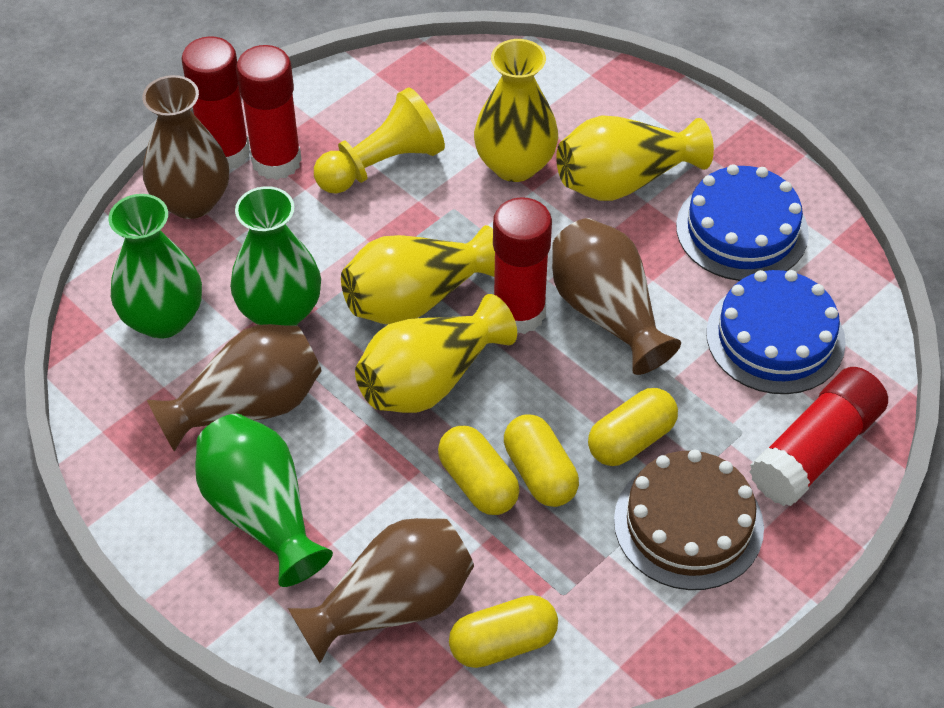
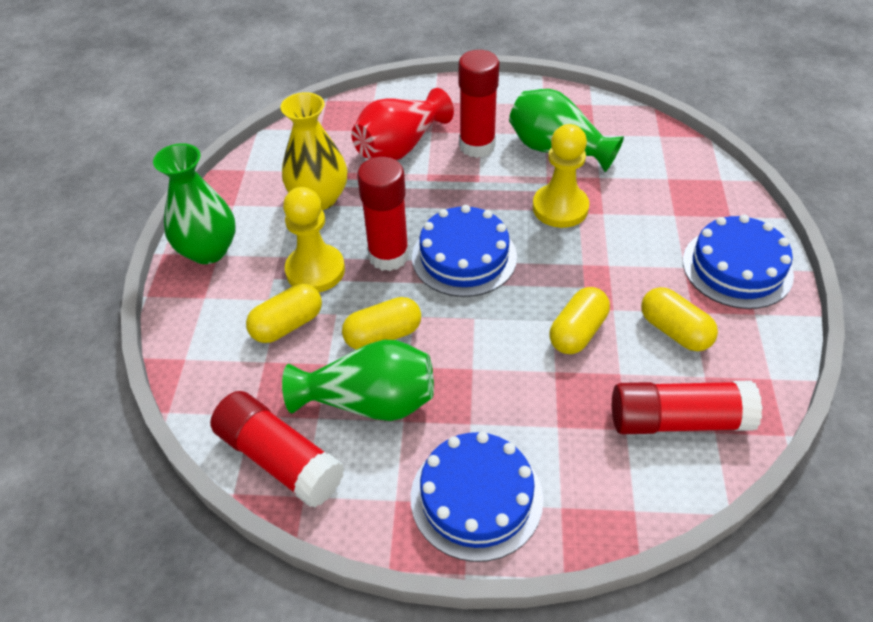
blue cake: [676,164,809,281] [706,270,846,394] = 2 -> [411,432,543,562] [412,205,517,297] [683,215,794,309] = 3
brown cake: [614,450,764,590] = 1 -> none = 0
brown vase: [142,75,229,219] [147,324,322,452] [288,518,474,663] [552,218,681,375] = 4 -> none = 0
red vase: none = 0 -> [351,88,454,160] = 1
yellow pawn: [314,87,445,194] = 1 -> [283,187,345,292] [533,124,589,228] = 2
yellow vase: [341,225,495,325] [355,294,517,413] [474,39,558,182] [556,115,714,201] = 4 -> [280,92,348,210] = 1

